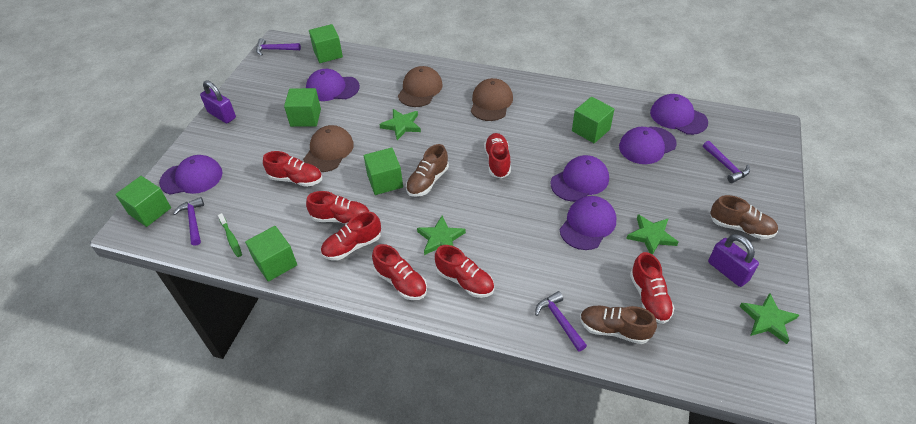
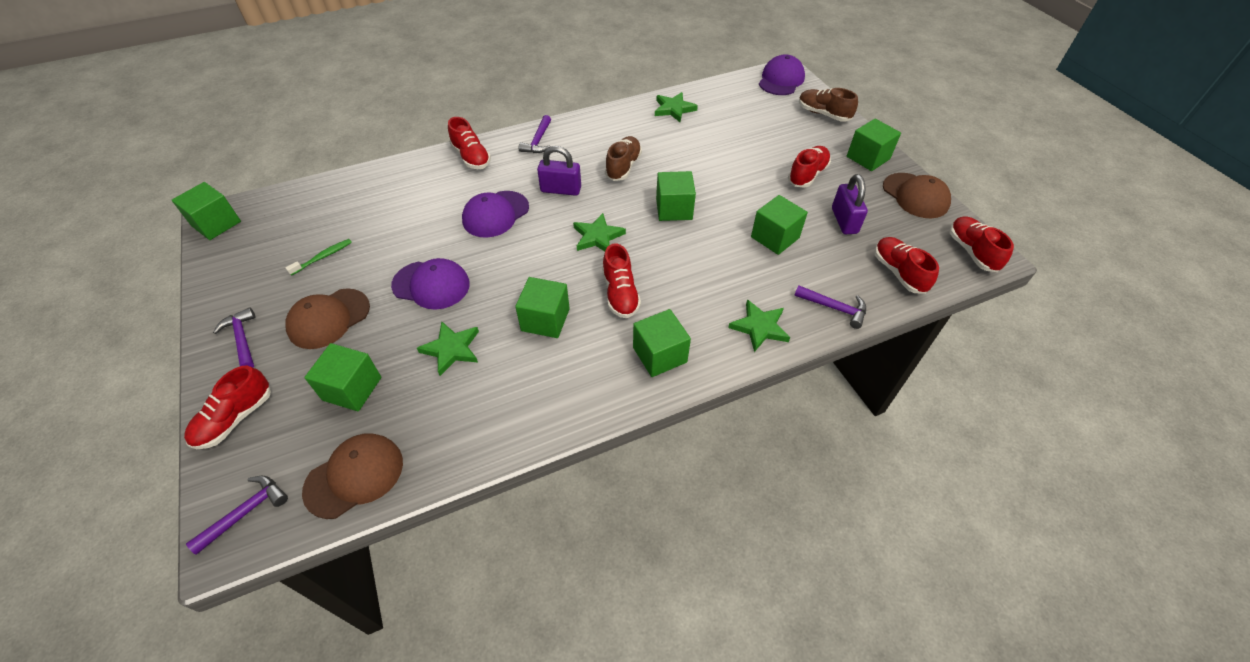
brown shoe: [406,144,449,197] [580,306,657,344] [710,195,778,239] = 3 -> [605,136,642,181] [799,88,858,122] = 2
green cube: [115,176,171,227] [245,226,297,282] [284,88,321,127] [309,24,343,63] [364,148,403,195] [572,97,614,143] = 6 -> [172,182,241,240] [304,343,381,411] [515,277,570,338] [633,309,691,377] [656,171,696,221] [751,195,808,255] [847,119,901,171] = 7
purple cap: [159,155,223,195] [306,69,360,101] [551,155,609,202] [560,196,616,250] [619,127,677,164] [650,94,708,135] = 6 -> [391,258,470,310] [462,191,529,238] [759,54,805,95] = 3
red shoe: [263,151,322,187] [306,191,370,224] [321,212,381,260] [372,244,427,300] [435,245,494,298] [484,133,511,178] [630,252,674,324] = 7 -> [184,365,271,449] [448,117,491,169] [602,244,641,318] [788,146,831,188] [875,237,939,294] [950,217,1014,272] = 6

